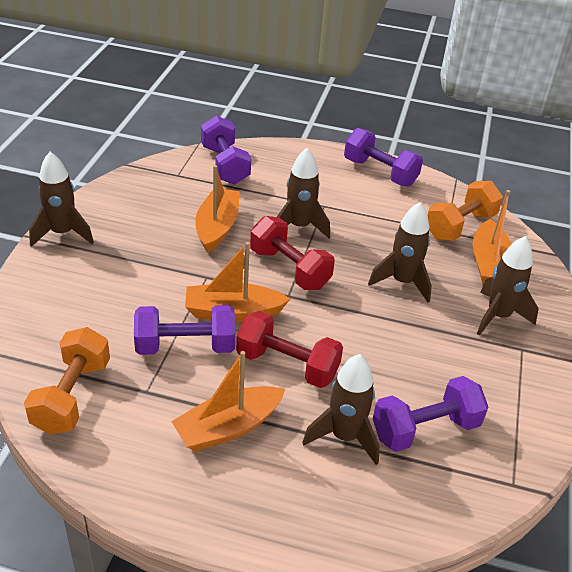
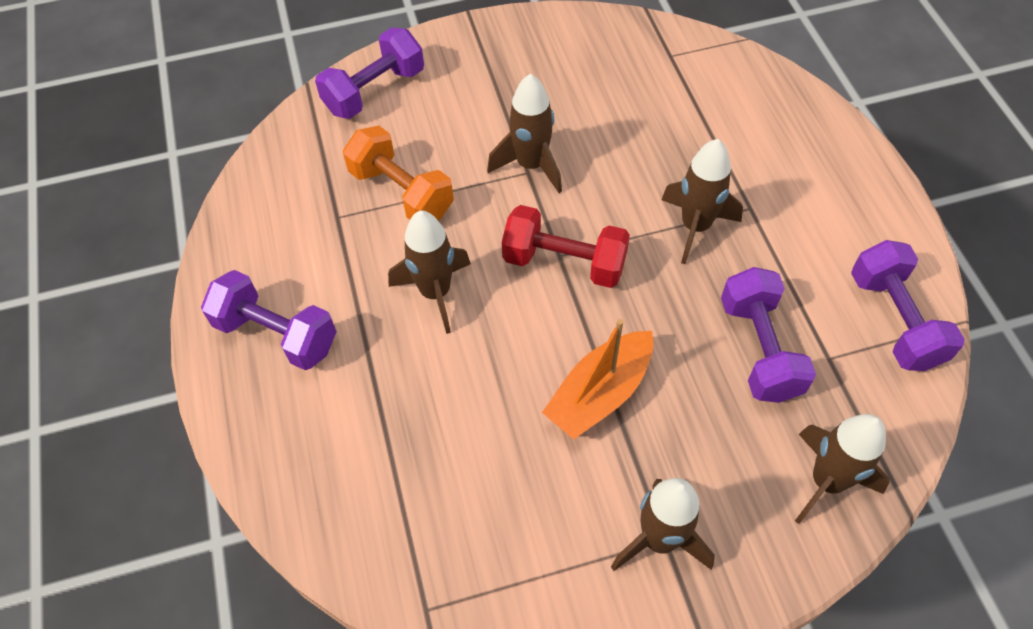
orange boat: [171,351,285,452] [185,242,290,322] [195,165,240,253] [473,190,512,285] = 4 -> [542,319,653,439] = 1
orange dumbbell: [24,327,110,435] [427,181,503,241] = 2 -> [343,126,454,220] = 1
red dumbbell: [236,311,343,388] [250,216,335,290] = 2 -> [501,205,630,288] = 1

